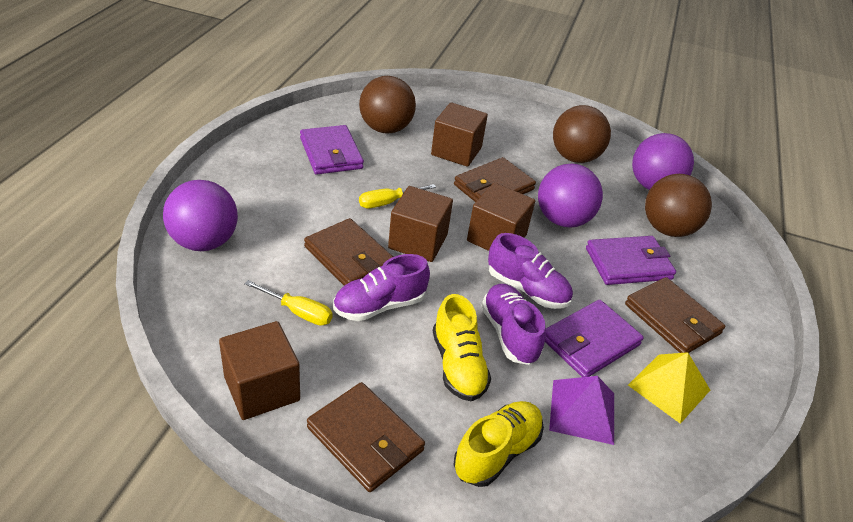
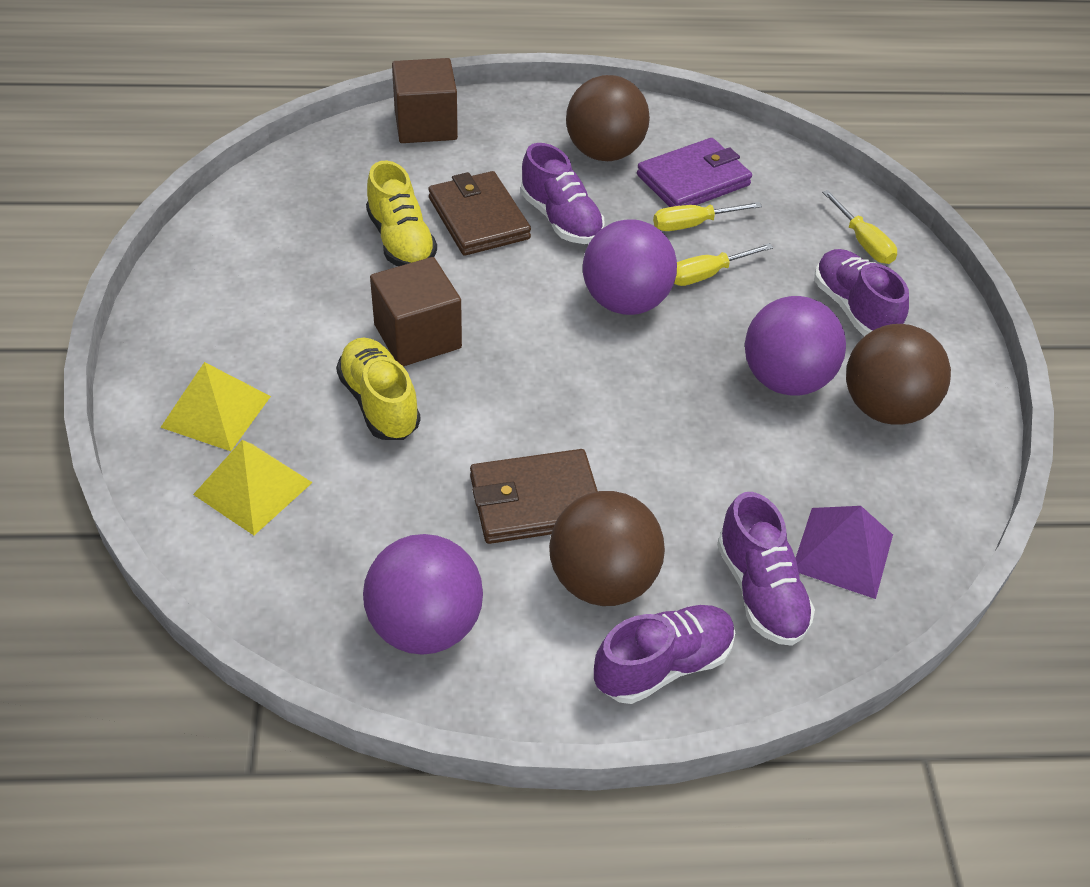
brown cube: [219,321,300,420] [388,186,453,262] [431,102,488,167] [467,183,535,251] = 4 -> [370,257,462,367] [392,58,458,143] = 2
brown wallet: [304,218,393,286] [307,382,425,492] [454,157,536,202] [625,277,725,353] = 4 -> [428,171,531,256] [470,449,598,544] = 2
purple shoe: [333,254,430,321] [482,284,546,365] [488,233,573,309] = 3 -> [521,143,604,244] [594,605,735,704] [717,492,815,646] [814,249,909,336] = 4
purple wallet: [300,125,364,174] [545,300,644,377] [586,236,676,285] = 3 -> [637,138,752,207] = 1
yellow pyramid: [628,352,710,424] = 1 -> [160,362,271,451] [193,440,313,535] = 2
yellow screwdriver: [244,280,333,326] [359,184,436,208] = 2 -> [653,202,762,231] [674,243,773,286] [822,190,897,264] = 3

